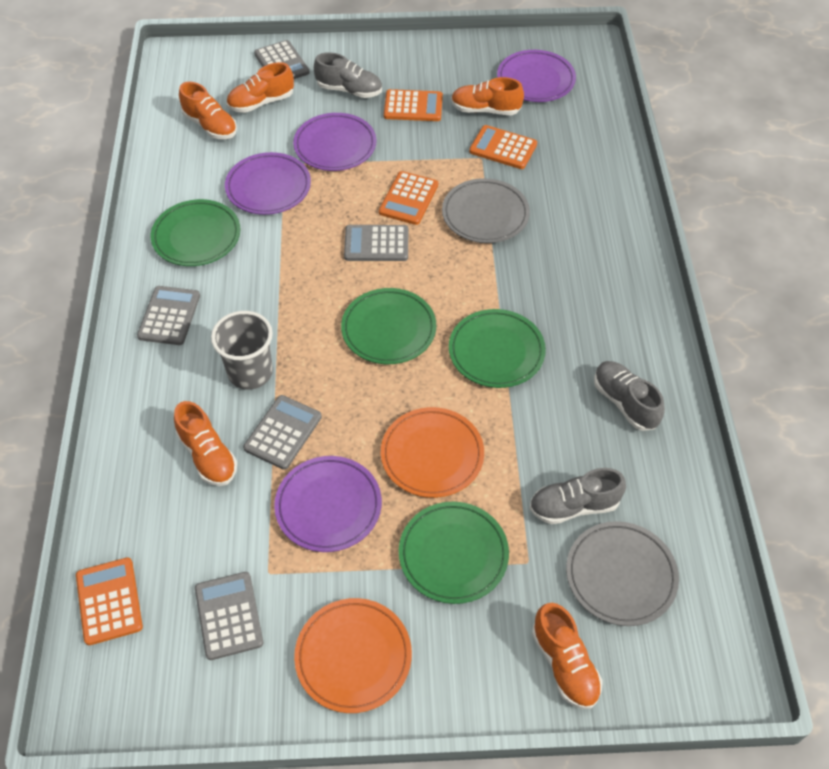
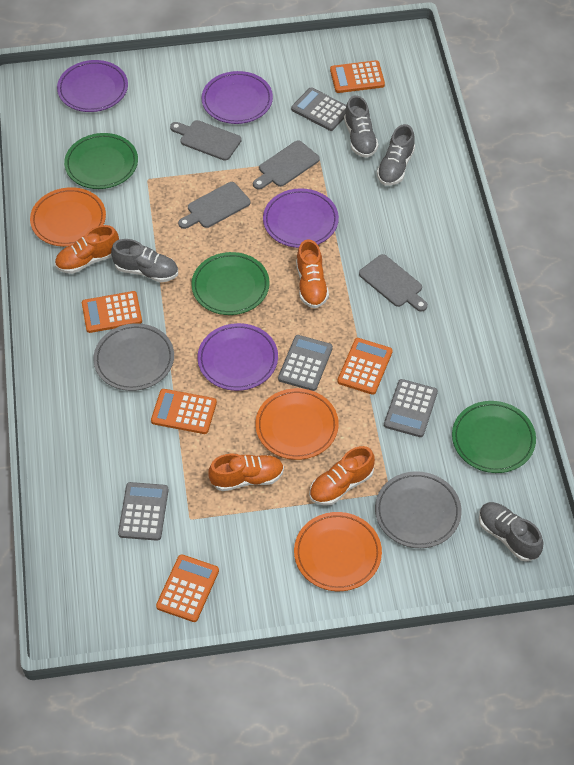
green plate: [151,199,241,266] [341,288,436,364] [399,502,509,604] [449,309,546,388] = 4 -> [64,133,138,189] [191,252,270,315] [452,401,536,473] = 3
grey calculator: [137,286,200,345] [195,572,263,660] [243,395,322,470] [254,40,310,79] [344,225,408,261] = 5 -> [118,482,169,541] [278,335,333,391] [291,87,346,131] [384,379,438,437] = 4
grey cup: [211,311,273,390] = 1 -> none = 0
grey cutting board: none = 0 -> [170,120,242,161] [178,182,251,229] [253,140,320,190] [359,254,428,312] = 4
grey shoe: [314,52,382,98] [529,468,626,524] [594,361,665,431] = 3 -> [111,239,178,282] [344,95,379,158] [377,124,415,186] [479,502,543,562] = 4
orange calculator: [76,557,143,645] [379,171,438,225] [384,89,443,121] [469,125,537,169] = 4 -> [82,291,142,333] [151,389,217,434] [156,554,219,622] [330,60,385,93] [337,338,393,395] = 5
orange plate: [294,598,412,713] [381,407,484,498] = 2 -> [30,187,106,247] [255,388,339,460] [294,512,382,591] = 3
orange shoe: [174,401,237,486] [179,82,237,139] [227,62,294,113] [451,77,524,115] [532,603,603,709] = 5 -> [55,225,119,274] [208,453,284,491] [296,239,329,308] [309,446,375,505] = 4

